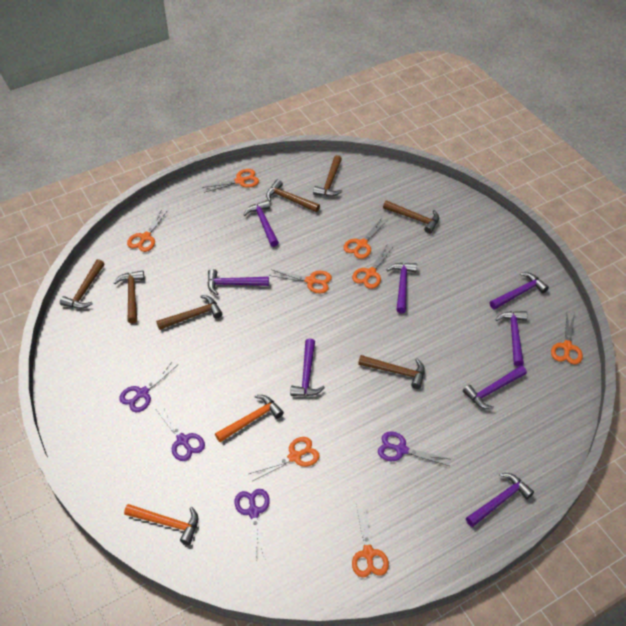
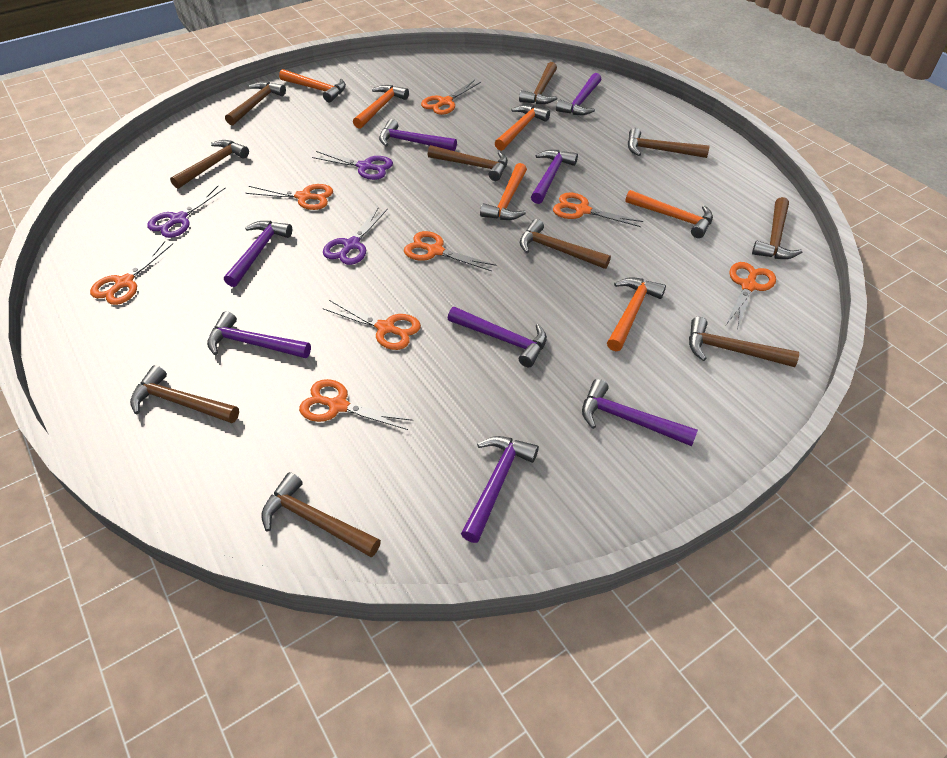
brown hammer: [60,259,104,309] [113,270,145,323] [156,295,222,330] [266,179,320,212] [313,155,342,197] [358,355,425,389] [383,200,439,234] = 7 -> [130,365,239,423] [170,140,249,189] [225,82,286,126] [262,472,381,557] [428,145,508,181] [519,62,557,104] [520,219,611,269] [628,128,710,158] [689,317,799,367] [752,197,802,259] = 10
orange hammer: [124,504,198,545] [215,395,284,442] = 2 -> [279,69,346,103] [353,85,409,129] [480,163,527,220] [495,105,550,151] [607,277,666,351] [625,190,713,238] = 6
purple scissors: [119,361,179,412] [155,404,205,461] [235,489,270,558] [378,431,450,466] = 4 -> [147,186,225,238] [312,151,393,180] [323,207,388,265] = 3

